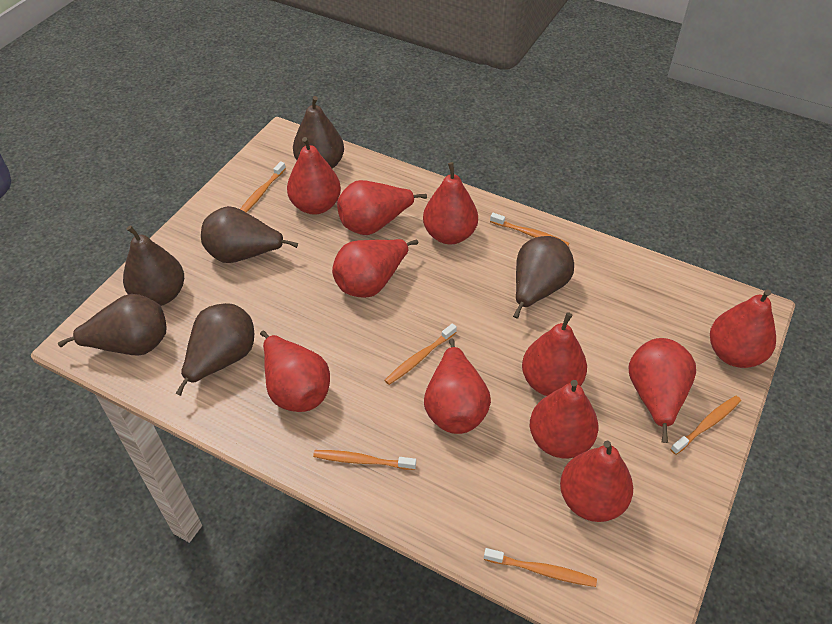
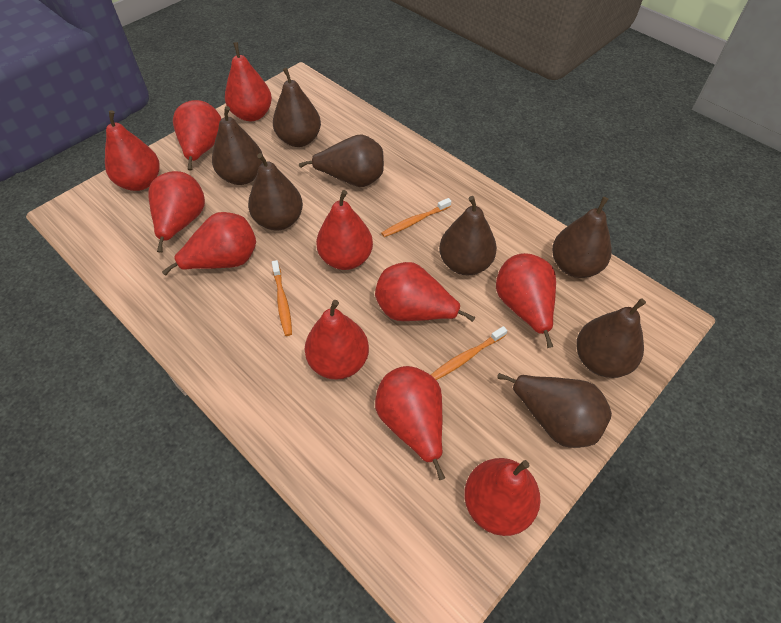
brown pear: [58,294,166,356] [123,225,184,306] [175,303,254,396] [201,206,298,263] [293,96,344,169] [513,236,574,319] = 6 -> [212,106,263,185] [248,153,303,230] [273,68,321,147] [299,135,384,187] [439,196,497,275] [497,373,612,448] [552,197,612,278] [576,298,646,378] = 8
orange toothbrush: [240,161,286,213] [313,450,416,470] [385,323,457,385] [484,548,597,587] [490,213,569,246] [670,396,741,455] = 6 -> [272,260,292,336] [381,198,451,237] [431,326,507,380] = 3

